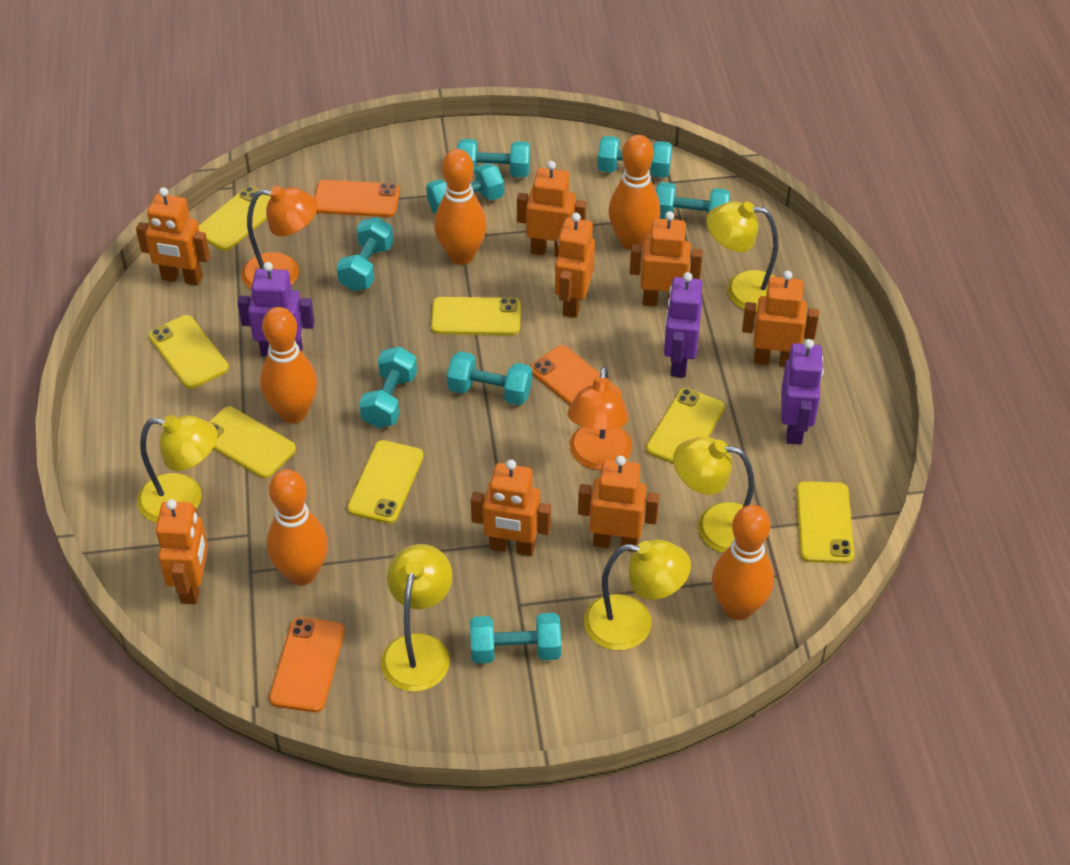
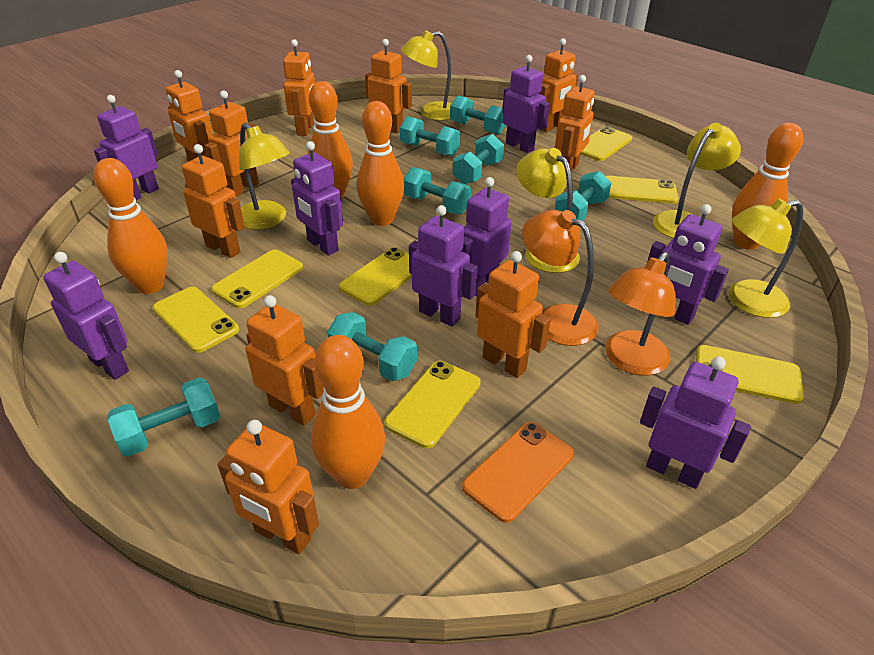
orange phone: [269,617,345,712] [314,180,400,217] [530,345,622,406] = 3 -> [462,422,574,523] = 1
orange robot: [136,187,210,286] [156,499,208,604] [471,459,551,556] [517,161,586,257] [555,213,595,318] [578,456,659,552] [630,211,703,306] [742,270,819,367] = 8 -> [166,70,213,162] [182,144,245,258] [205,90,259,197] [218,420,319,554] [245,295,324,426] [283,39,315,136] [365,39,412,133] [475,251,551,378] [538,38,578,133] [555,75,595,173] = 10
purple robot: [238,262,314,357] [664,272,702,378] [781,339,824,445] = 3 -> [43,252,129,380] [94,95,159,200] [291,141,343,256] [409,205,478,327] [461,177,512,296] [502,55,550,153] [640,356,751,489] [647,204,729,325] = 8
turquoise dumbbell: [336,217,394,291] [359,346,417,428] [426,163,504,214] [447,351,532,405] [457,139,530,178] [470,613,561,664] [598,136,672,178] [656,182,730,219] = 8 -> [107,377,220,457] [327,312,417,381] [400,116,460,156] [403,167,471,215] [450,95,506,135] [453,134,504,184] [555,171,611,221] = 7

